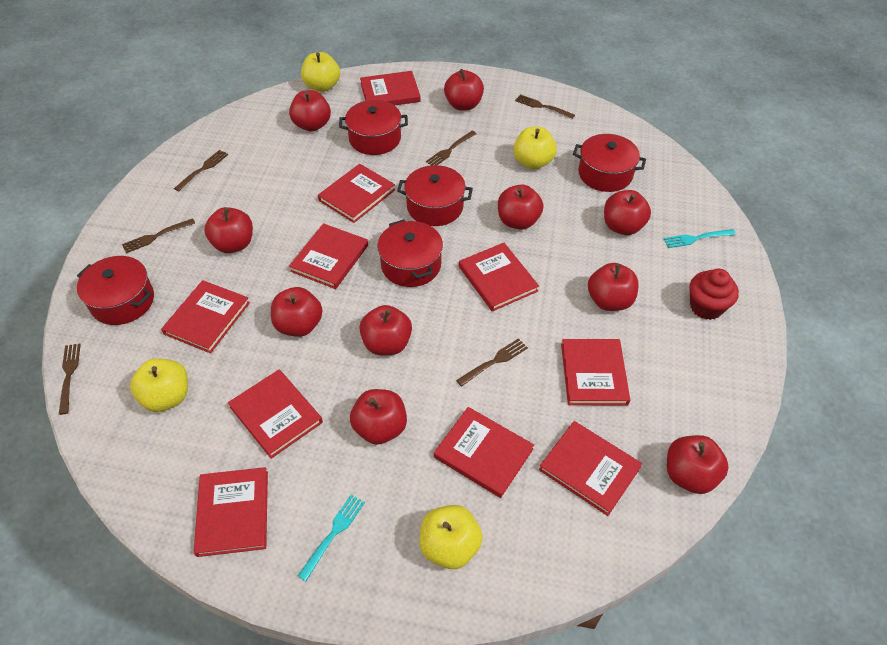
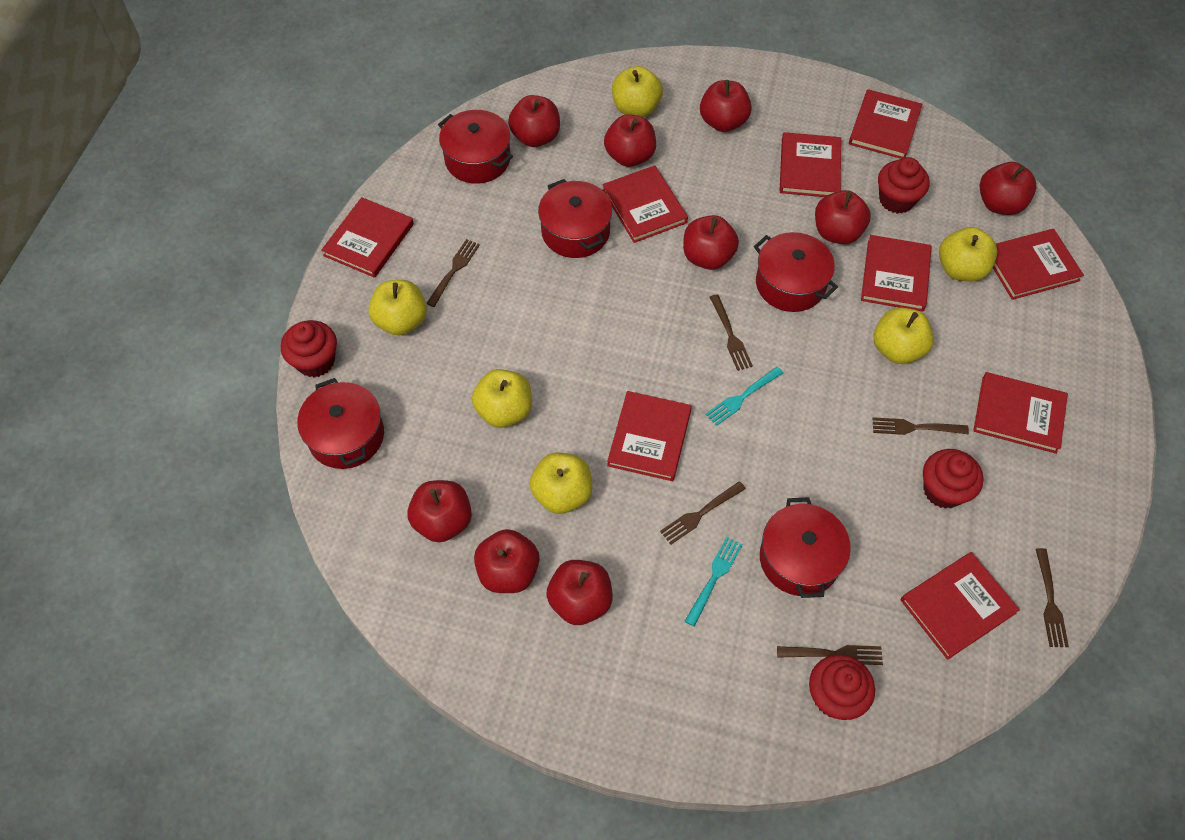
red apple: [204,207,253,253] [271,287,323,337] [289,90,331,132] [350,389,407,445] [359,305,412,355] [444,69,484,111] [498,184,543,230] [588,263,639,311] [604,190,651,235] [667,435,729,494] = 10 -> [407,480,472,542] [474,529,539,593] [508,95,560,147] [546,560,612,625] [604,114,656,167] [683,215,739,270] [700,80,752,132] [815,190,871,244] [979,162,1036,215] = 9
red book: [161,280,250,353] [194,467,268,557] [228,370,323,459] [289,223,368,289] [318,164,395,223] [360,71,421,105] [434,407,534,498] [459,243,539,311] [539,421,642,516] [561,339,630,405] = 10 -> [321,197,414,278] [602,165,688,243] [607,391,692,481] [780,132,841,197] [849,89,922,159] [861,235,932,312] [901,552,1020,660] [973,372,1068,454] [993,229,1084,300] = 9
red cupcake: [689,269,739,320] = 1 -> [281,320,337,377] [809,655,875,720] [878,157,930,214] [923,449,983,509] = 4
yellow apple: [130,358,188,412] [301,52,340,92] [420,505,483,569] [513,127,557,169] = 4 -> [368,280,427,335] [472,369,532,428] [530,453,592,514] [612,66,663,117] [873,307,934,364] [939,227,997,281] = 6

